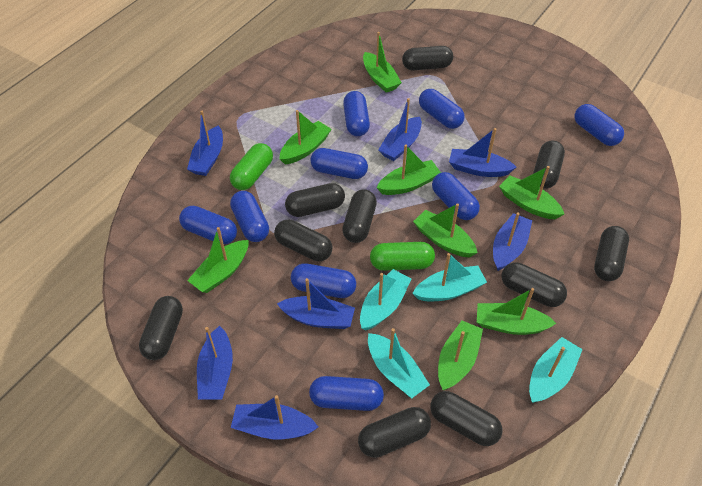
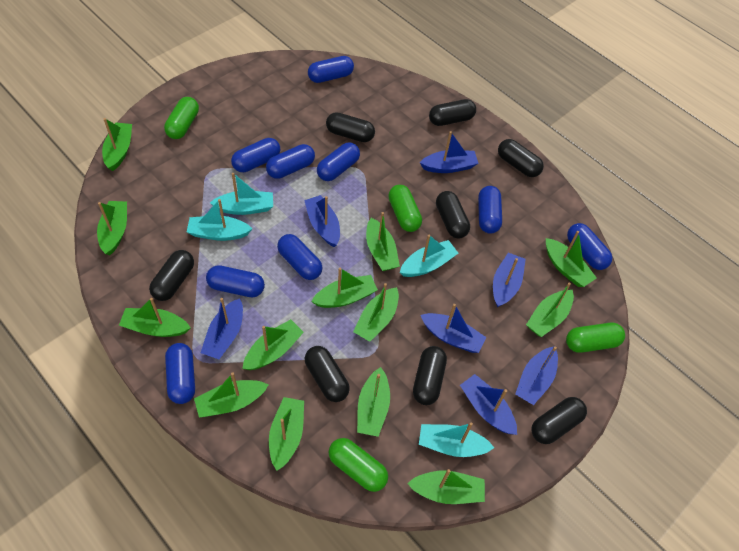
black capsule: [139,296,183,360] [274,220,332,261] [285,183,345,217] [342,189,377,243] [358,407,431,458] [402,46,453,71] [430,391,502,446] [502,262,567,307] [533,140,565,189] [594,226,629,281] = 10 -> [149,250,194,301] [305,346,350,402] [326,112,375,142] [413,346,447,405] [429,99,476,126] [436,191,470,239] [498,139,544,177] [532,397,587,444] = 8
green boat: [187,227,249,293] [280,110,332,165] [363,32,402,93] [377,144,441,195] [413,203,477,257] [438,321,483,390] [477,288,556,335] [499,166,564,219] = 8 -> [97,201,127,255] [102,118,132,171] [119,298,191,337] [194,372,269,417] [242,319,304,370] [269,397,304,471] [311,267,378,308] [353,283,399,342] [357,367,390,437] [366,212,400,271] [407,469,485,504] [526,283,574,337] [546,231,597,287] = 13
green capsule: [230,143,273,190] [370,242,435,271] = 2 -> [164,97,199,139] [329,438,388,492] [388,185,422,232] [566,323,625,353] = 4

